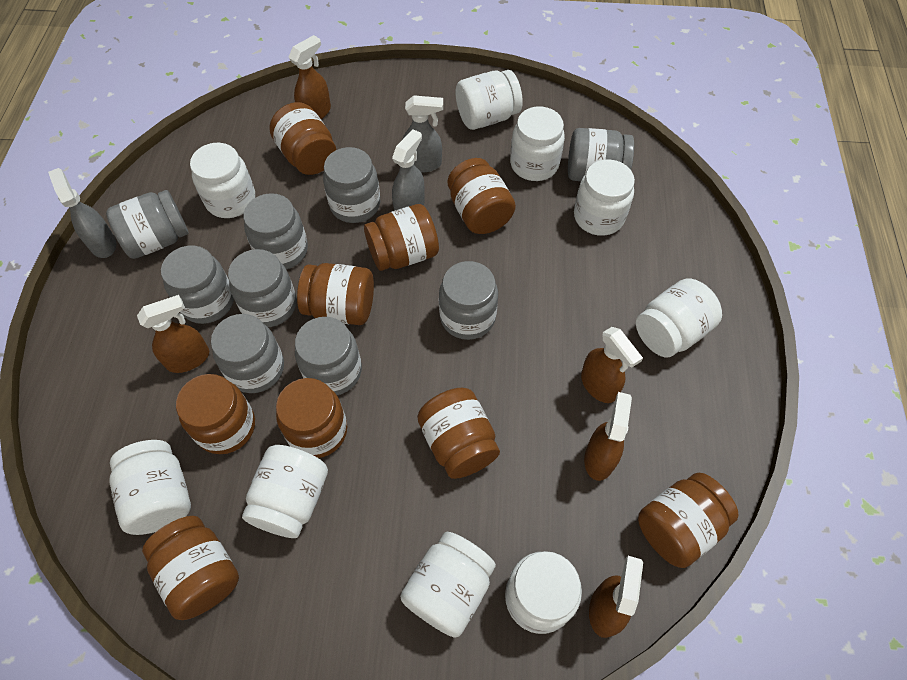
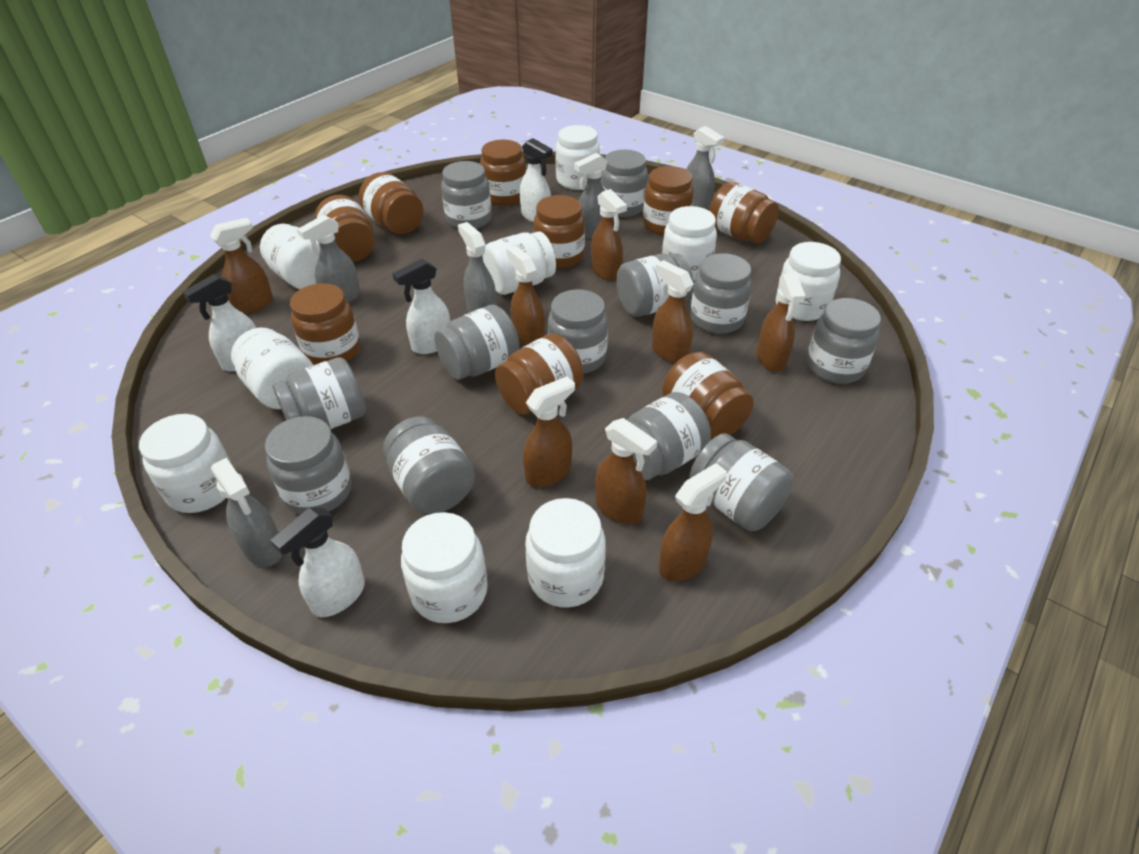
brown spray bottle: [137,295,209,373] [288,35,331,119] [581,327,643,403] [584,392,632,481] [589,556,643,638] = 5 -> [210,218,273,314] [506,245,545,346] [523,376,575,487] [591,189,627,281] [595,418,657,525] [652,260,694,363] [659,463,727,581] [757,273,806,372] = 8
grey jar: [106,190,189,259] [161,246,234,324] [211,314,284,393] [228,249,297,327] [243,193,308,270] [295,317,362,395] [323,147,380,223] [439,261,498,340] [568,128,634,181] = 9 -> [265,416,352,515] [273,357,366,429] [383,417,475,514] [435,305,519,380] [441,161,492,229] [548,289,608,373] [601,150,648,217] [616,253,693,317] [627,392,711,480] [689,433,794,531] [690,253,752,334] [807,298,881,384] = 12
grey spray bottle: [48,168,116,258] [392,129,425,211] [402,95,443,173] = 3 -> [211,458,282,567] [297,215,360,302] [458,222,497,313] [574,153,608,239] [686,126,725,209] = 5
white spray bottle: none = 0 -> [183,274,256,372] [270,507,365,617] [392,259,450,354] [520,138,553,222] = 4

